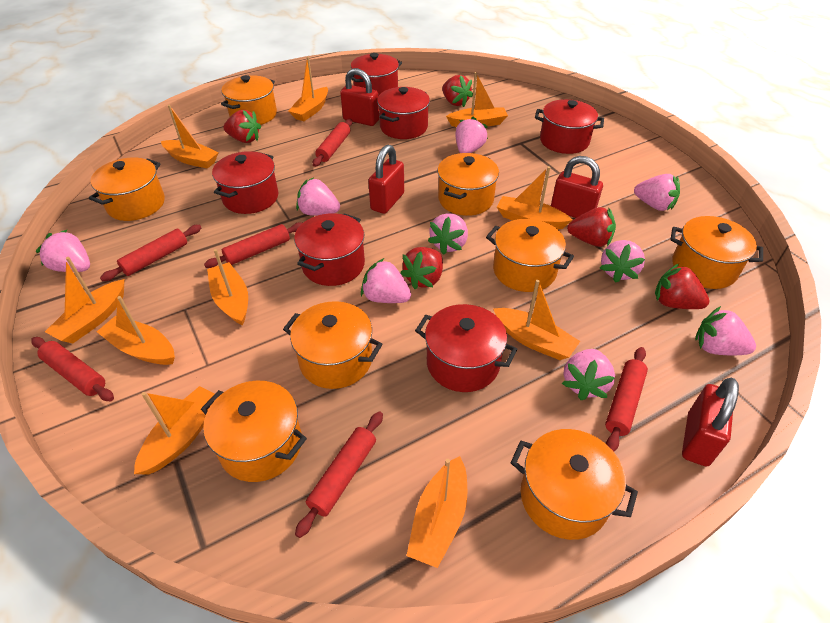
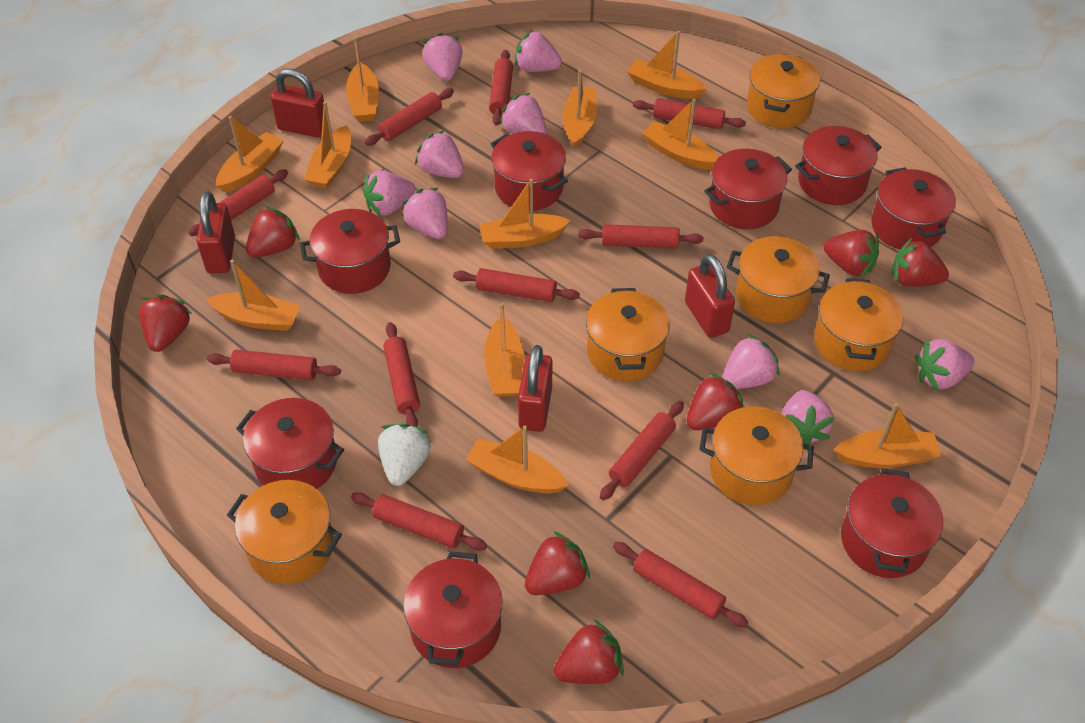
orange boat: [45,257,125,343] [97,296,175,365] [134,386,214,474] [161,105,219,169] [207,249,248,326] [288,57,328,121] [406,456,467,568] [446,72,508,127] [493,280,580,360] [497,166,572,229] = 10 -> [206,260,301,331] [216,116,284,192] [304,102,351,189] [346,37,379,122] [466,425,569,493] [479,179,571,249] [484,303,524,397] [562,70,597,149] [627,31,707,99] [642,98,719,170] [834,403,941,468] = 11
orange pot: [89,158,165,221] [201,381,307,482] [221,75,277,125] [283,301,383,389] [437,153,499,216] [486,219,574,292] [511,429,638,540] [670,216,763,289] = 8 -> [227,480,342,584] [586,288,670,381] [699,406,814,505] [727,236,830,323] [747,53,820,128] [814,278,904,371] = 6
red pot: [212,151,278,214] [294,213,365,286] [351,53,402,96] [377,87,430,139] [415,304,517,392] [535,99,604,154] = 6 -> [236,398,344,489] [300,209,400,294] [403,551,503,668] [491,131,568,211] [704,149,792,229] [795,126,882,205] [841,468,944,578] [871,167,956,250] = 8
red rolling pin: [31,337,114,401] [100,225,201,281] [204,222,302,268] [295,411,383,538] [313,119,352,167] [605,347,648,451] = 6 -> [189,169,288,236] [207,350,341,380] [351,492,487,551] [365,88,454,146] [383,322,420,427] [453,268,580,302] [489,50,513,126] [578,224,703,249] [600,401,684,500] [613,542,749,628] [633,98,746,129] = 11
red strawberry: [224,110,261,143] [400,247,443,289] [442,75,473,107] [567,207,616,247] [655,264,709,309] = 5 -> [139,294,192,352] [246,206,300,258] [525,531,590,595] [554,620,624,684] [687,373,744,430] [824,230,879,277] [892,237,949,287] = 7
white strawberry: none = 0 -> [378,424,432,486] = 1

